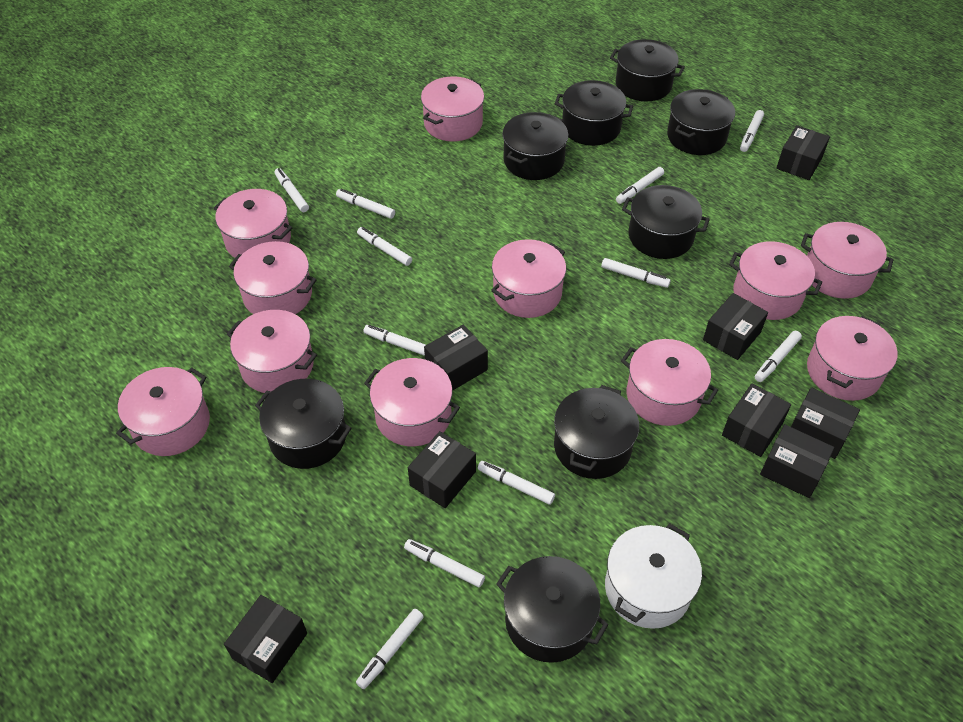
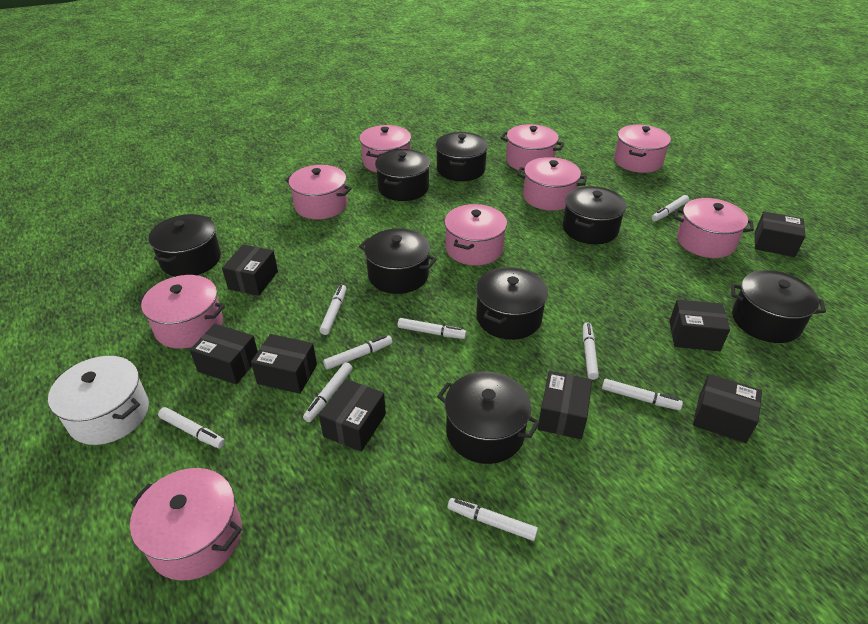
pink pot: [116,367,210,456] [213,189,292,258] [227,310,317,393] [229,241,317,314] [364,358,460,446] [421,76,484,142] [491,239,566,318] [621,339,718,426] [729,241,822,320] [801,222,894,299] [807,316,898,401] = 11 -> [130,468,242,581] [138,275,225,349] [285,165,352,219] [359,125,411,172] [444,204,507,265] [501,124,564,172] [517,157,587,211] [614,125,671,173] [675,198,754,258] = 9
white marker: [274,168,309,212] [336,189,395,219] [356,609,424,689] [357,227,412,266] [363,325,426,356] [404,539,485,587] [478,461,555,505] [601,258,671,288] [616,167,664,204] [740,110,764,152] [755,331,802,382] = 11 -> [158,407,225,449] [303,362,353,422] [320,285,347,335] [323,335,392,370] [398,318,467,339] [447,498,538,541] [583,322,599,380] [602,379,683,410] [652,195,689,221] = 9

